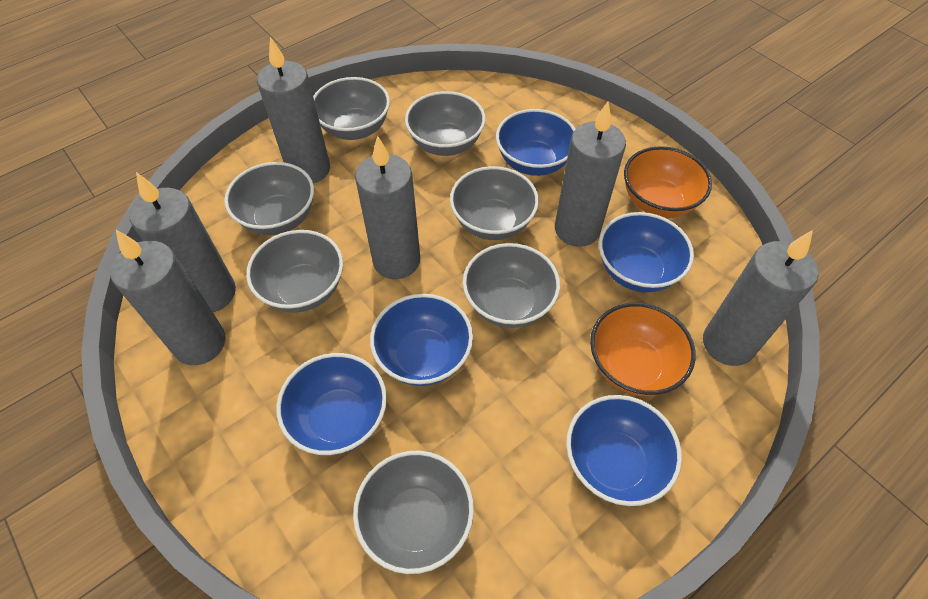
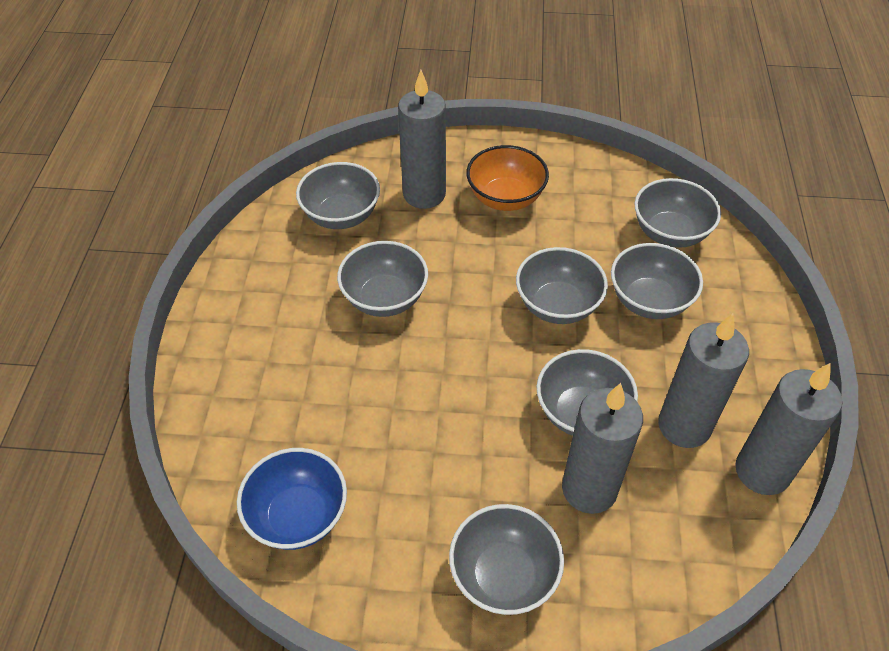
blue bowl: [276,353,387,455] [370,294,473,386] [496,109,576,176] [566,395,682,506] [599,212,694,292] = 5 -> [237,448,347,550] = 1
grey candle: [110,230,225,365] [129,172,236,312] [257,37,330,184] [355,135,420,279] [555,102,626,247] [703,230,819,366] = 6 -> [398,70,446,209] [562,383,643,514] [658,313,749,448] [735,363,842,495] = 4
orange bowl: [590,303,696,396] [624,146,712,218] = 2 -> [466,145,549,211] = 1

